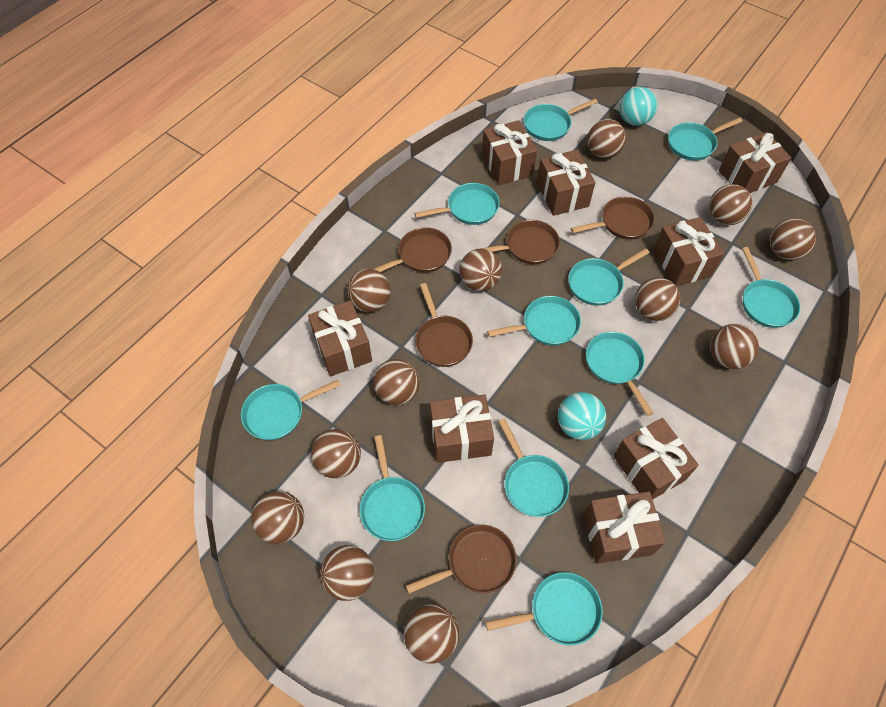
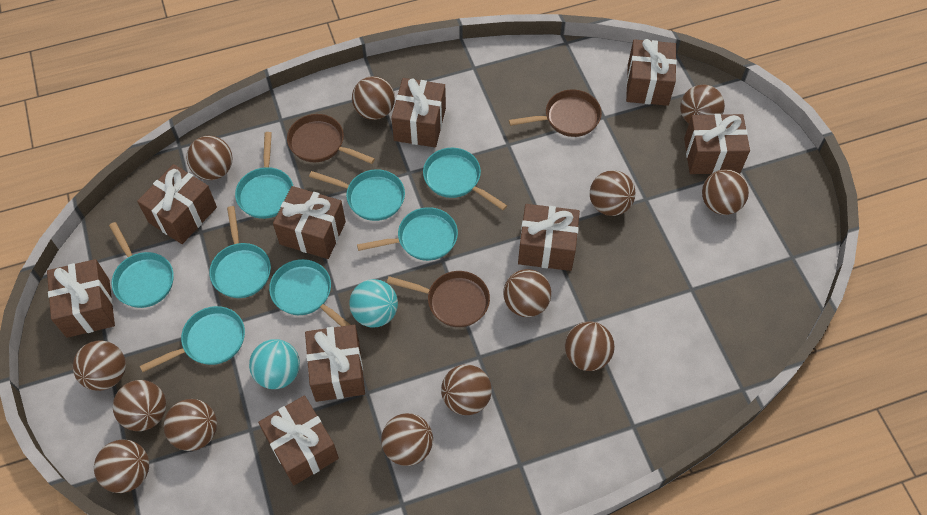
brown ball: [251,491,304,544] [311,429,361,478] [320,545,374,601] [347,269,391,312] [373,359,420,405] [404,604,459,664] [460,248,502,291] [587,119,626,159] [635,277,681,321] [709,184,752,225] [710,324,759,369] [770,218,816,260] = 12 -> [73,340,126,391] [94,439,149,493] [113,380,166,431] [164,399,217,451] [187,136,232,180] [352,76,395,120] [381,413,433,466] [441,365,492,415] [503,269,551,317] [565,321,615,371] [590,170,636,216] [680,85,725,124] [702,169,749,215] = 13
brown gift: [308,300,372,376] [430,395,494,463] [482,120,537,185] [537,150,595,216] [583,492,665,564] [613,418,699,500] [653,217,724,286] [719,132,792,193] = 8 -> [47,259,115,338] [137,164,217,244] [258,395,339,485] [273,186,346,259] [305,325,365,402] [391,78,446,147] [518,204,580,271] [626,39,677,106] [684,114,750,174] = 9
brown pan: [374,227,452,273] [406,525,517,594] [415,283,473,367] [482,220,560,264] [571,196,655,240] = 5 -> [287,114,375,164] [387,271,490,327] [509,90,602,137] = 3
turquoise pan: [241,380,341,440] [359,435,425,541] [414,183,500,225] [485,572,603,645] [487,296,581,346] [498,419,569,517] [524,99,598,141] [568,248,650,306] [586,332,654,416] [668,117,743,161] [742,247,800,328] = 11 -> [109,222,174,308] [140,306,245,372] [209,206,271,298] [235,132,293,219] [269,259,351,326] [309,169,405,221] [357,207,458,261] [423,148,507,210] = 8

